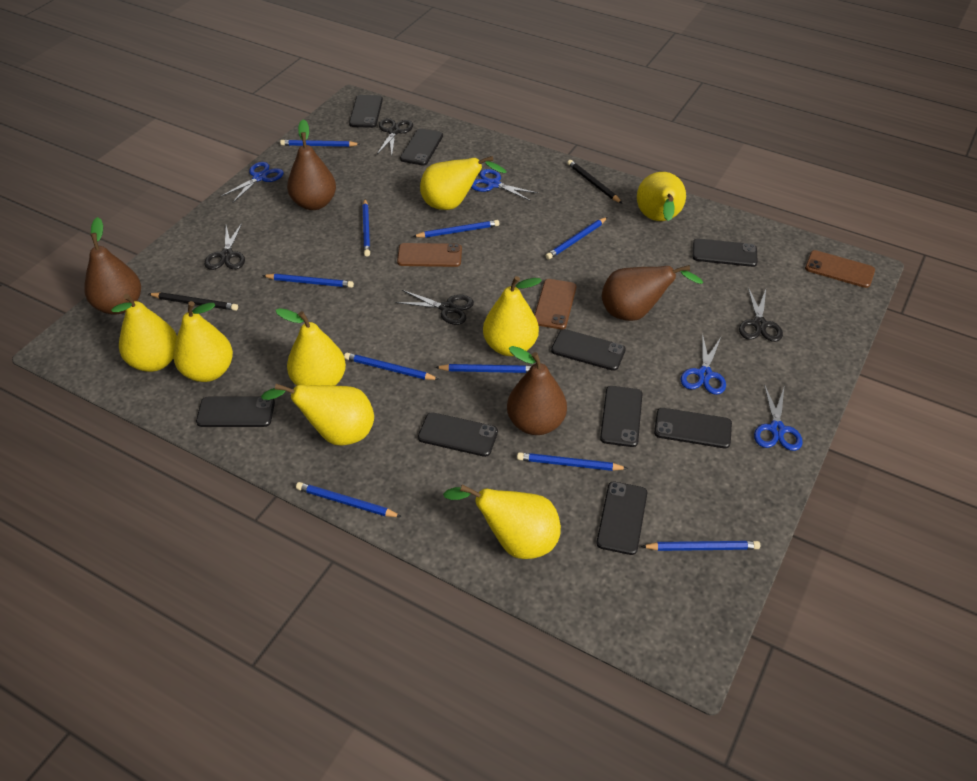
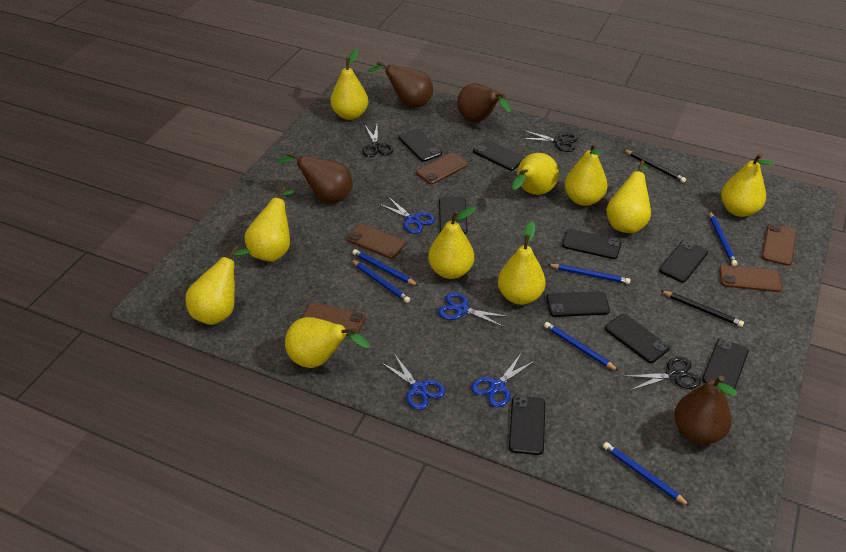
black scissors: [204,223,245,270] [377,118,413,155] [395,290,474,325] [739,287,783,342] = 4 -> [362,124,393,157] [520,130,578,152] [624,357,701,391] = 3
blue pencil: [262,274,354,288] [280,140,360,147] [296,482,401,517] [344,353,440,380] [363,199,370,256] [412,220,499,238] [435,364,531,373] [517,452,628,471] [546,217,608,260] [641,541,760,551] = 10 -> [351,259,410,303] [352,249,418,286] [544,322,619,371] [547,264,631,284] [603,442,690,506] [709,211,738,266] = 6
brown phone: [397,243,462,267] [534,279,576,329] [805,250,875,288] = 3 -> [302,302,366,336] [347,224,406,259] [416,152,468,184] [719,265,782,292] [762,224,796,266] = 5
yellow pear: [111,294,177,372] [173,301,233,382] [261,384,374,445] [275,308,346,386] [420,156,506,210] [443,484,561,559] [483,276,542,356] [637,172,686,221] = 8 -> [185,245,250,325] [244,186,294,262] [285,317,370,368] [330,49,368,120] [428,207,476,279] [498,221,546,305] [512,153,559,195] [565,143,608,206] [606,160,651,233] [721,153,775,217] = 10

